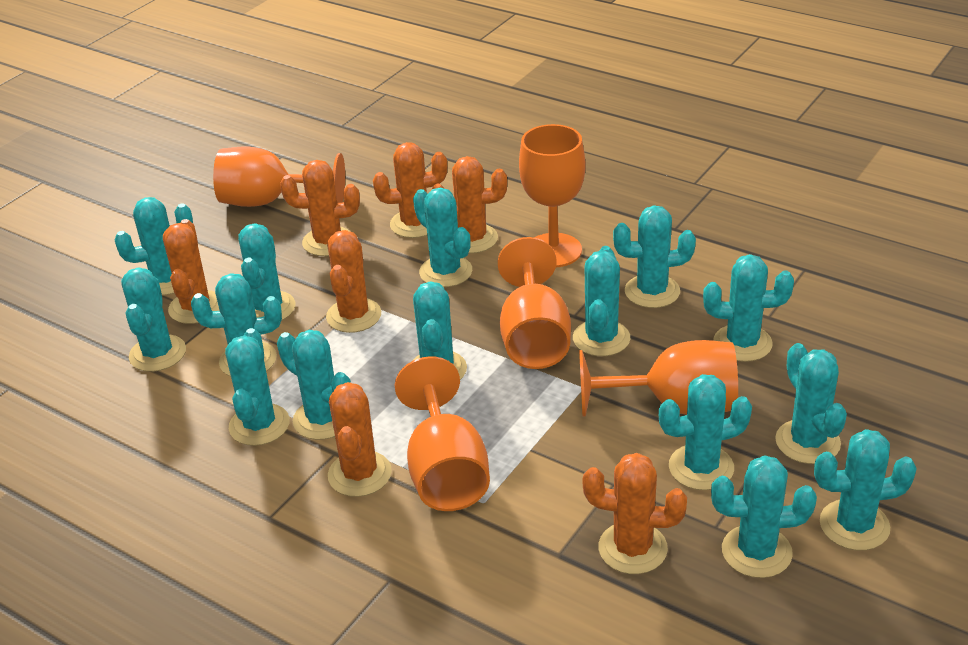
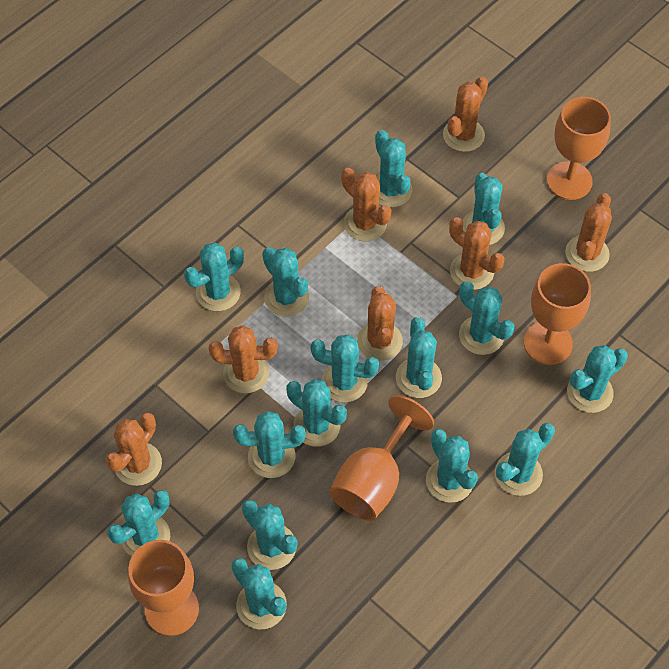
orange goblet: [213,146,345,207] [395,356,490,511] [498,237,571,369] [519,124,586,267] [579,340,738,417] = 5 -> [128,540,199,636] [330,395,434,521] [524,263,591,365] [547,97,611,200] = 4

